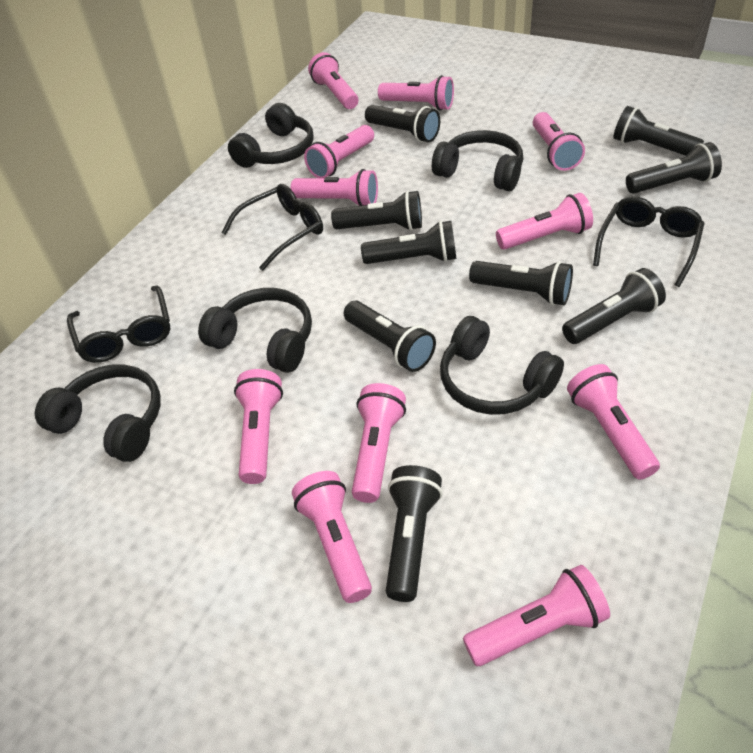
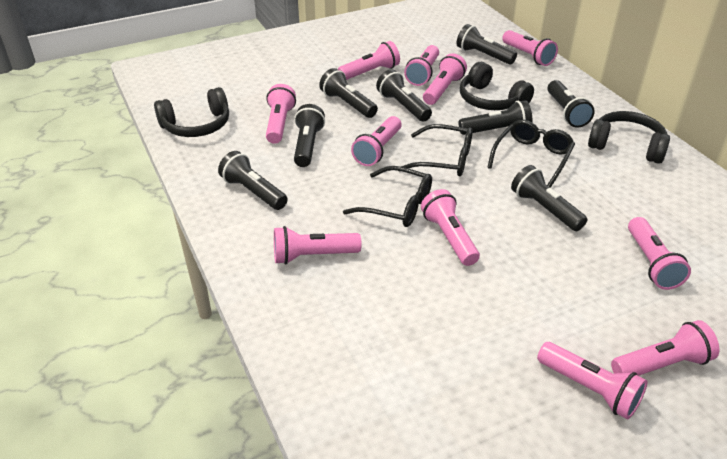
black flashlight: [331,190,422,231] [344,301,436,372] [361,221,456,264] [365,105,440,142] [386,465,443,602] [469,261,573,305] [562,268,666,344] [613,106,704,156] [626,142,722,194] = 9 -> [218,151,288,210] [294,104,325,167] [319,68,378,118] [376,69,432,122] [457,24,517,65] [459,100,532,135] [511,165,587,231] [547,80,595,128] = 8
black headphones: [35,364,161,462] [198,288,312,373] [228,103,314,168] [432,130,523,191] [440,316,564,415] = 5 -> [154,87,229,137] [460,62,534,110] [588,111,670,164] = 3

